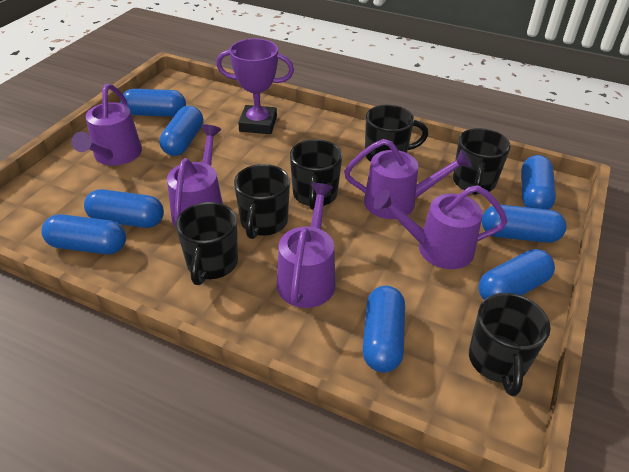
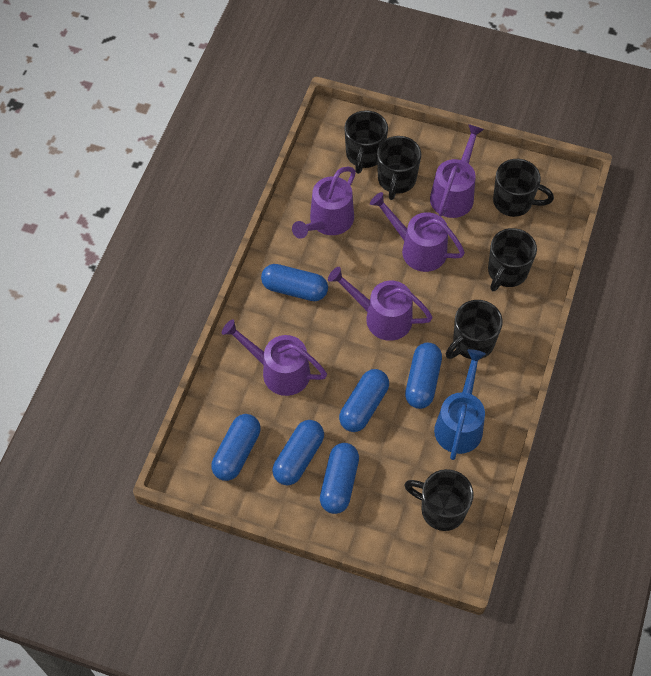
blue capsule: [41,214,126,254] [84,189,164,228] [121,89,186,117] [159,106,203,156] [363,286,405,373] [479,249,555,300] [482,205,567,243] [521,155,556,210] = 8 -> [211,414,261,481] [261,264,328,301] [272,420,324,485] [320,443,359,514] [339,369,389,432] [405,343,442,409] = 6
blue watering can: none = 0 -> [434,349,486,460] = 1
purple trophy: [216,38,294,134] = 1 -> none = 0

